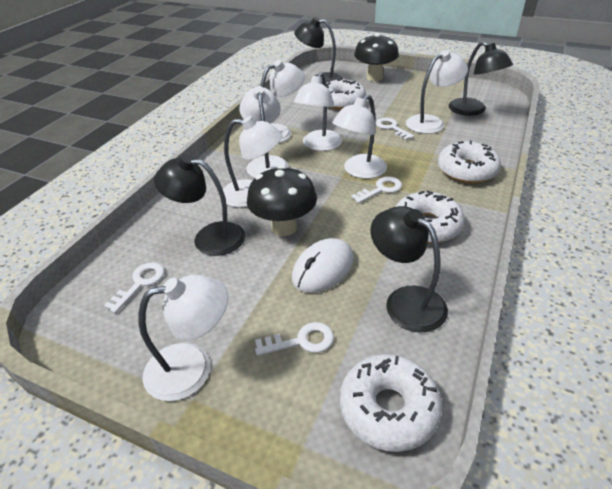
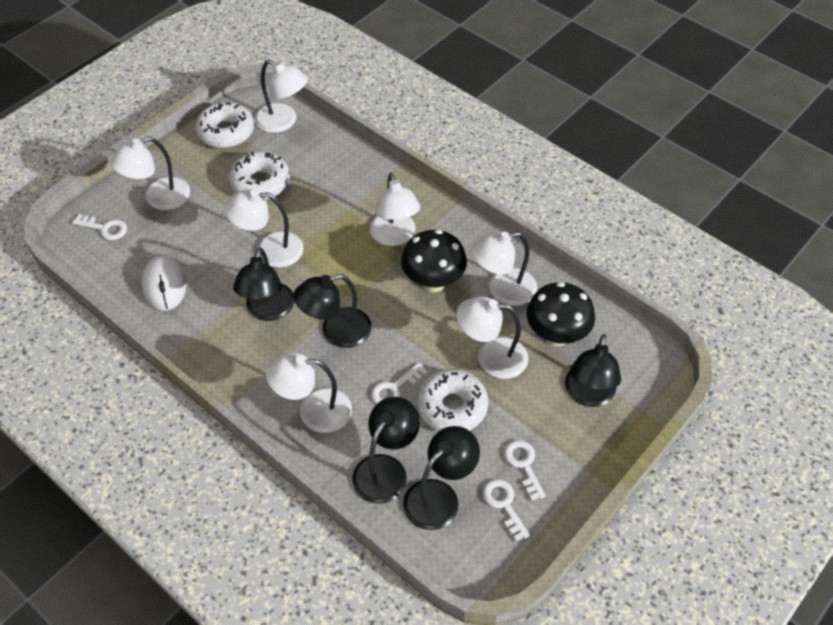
black lamp: [154,155,245,256] [294,17,343,83] [370,206,448,332] [448,42,513,116] = 4 -> [233,248,294,321] [294,274,372,348] [352,397,420,504] [403,426,480,530] [565,334,621,407] = 5
white donut: [326,79,366,110] [340,354,442,452] [396,190,465,243] [438,140,501,183] = 4 -> [195,102,254,148] [229,151,290,200] [417,369,489,431] = 3

